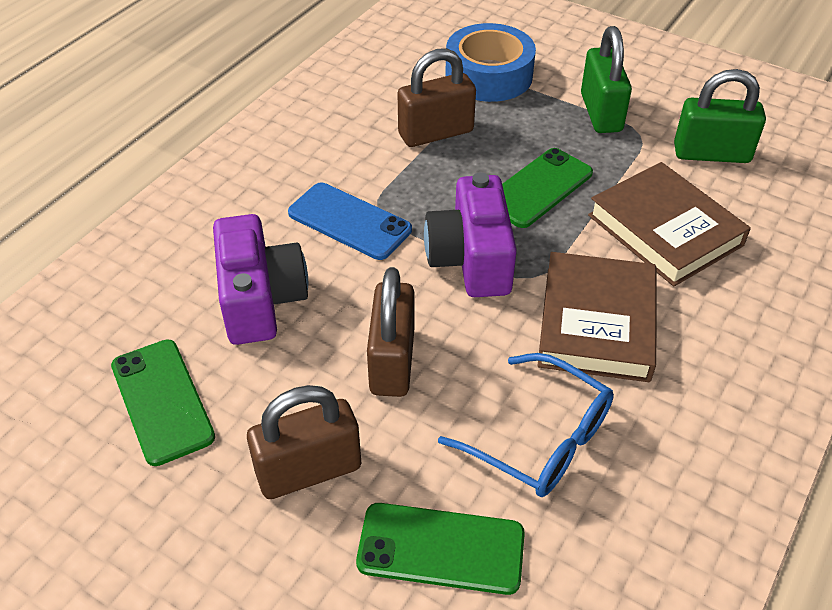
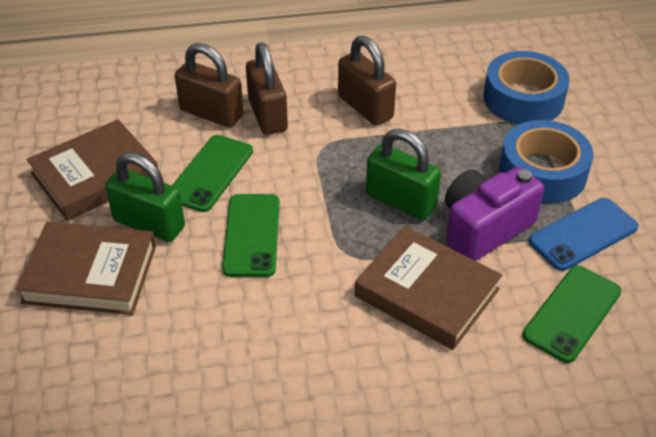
blue glasses: [438,353,614,497] = 1 -> none = 0
blue tape: [445,23,536,102] = 1 -> [483,51,570,124] [499,120,593,203] = 2
brown book: [537,252,656,382] [588,162,751,287] = 2 -> [15,222,156,315] [27,119,158,221] [355,226,502,350] = 3
purple camera: [213,214,308,345] [424,172,517,297] = 2 -> [445,167,544,261] = 1

